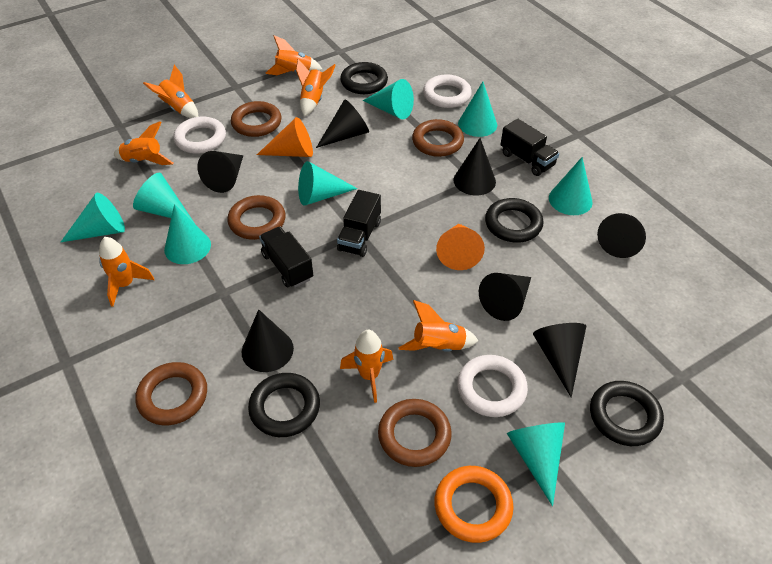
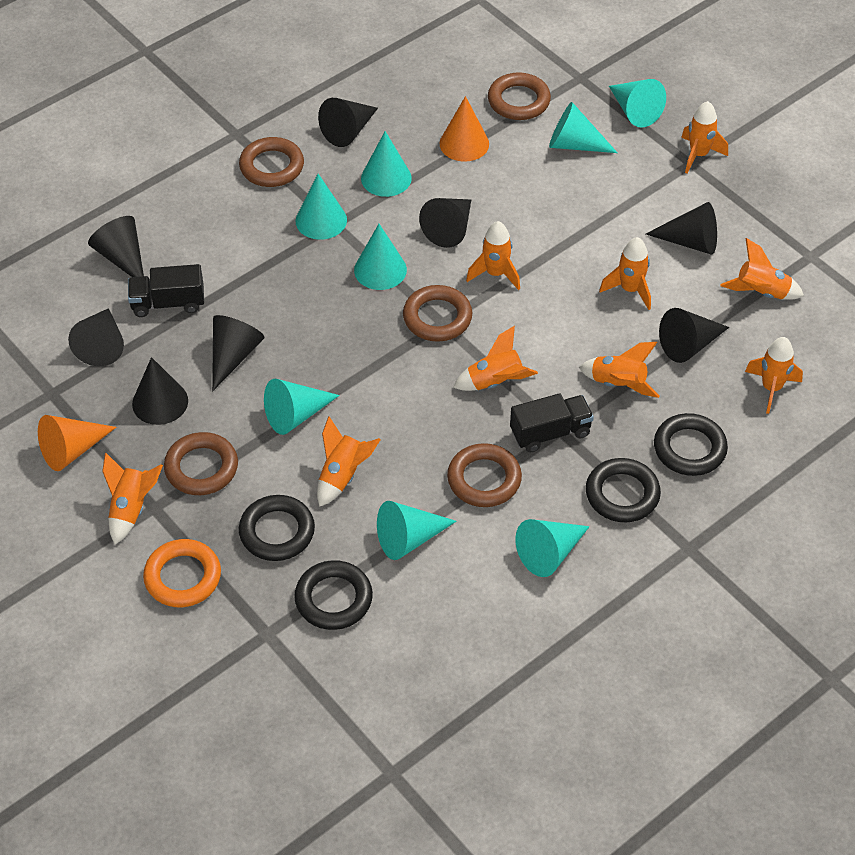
black cone: [197,151,243,193] [242,309,294,372] [316,99,369,148] [454,138,496,195] [479,273,531,321] [533,323,586,398] [597,213,646,258] = 7 -> [68,308,124,366] [88,216,144,277] [132,357,188,425] [212,315,265,392] [318,98,378,147] [419,198,471,248] [646,202,717,255] [659,308,729,363] = 8
black truck: [259,227,313,288] [337,190,381,257] [501,119,559,176] = 3 -> [128,264,204,317] [510,393,594,452] = 2
orange rocket: [99,237,154,307] [114,121,174,165] [143,65,198,118] [266,35,322,75] [296,59,336,117] [340,330,393,403] [398,300,478,352] = 7 -> [102,453,163,544] [317,416,381,507] [453,326,538,391] [466,221,520,290] [579,342,660,398] [599,237,651,310] [681,101,728,174] [720,238,804,300] [745,337,803,414] = 9
white ring: [173,117,226,154] [423,74,472,108] [457,355,528,417] = 3 -> none = 0

